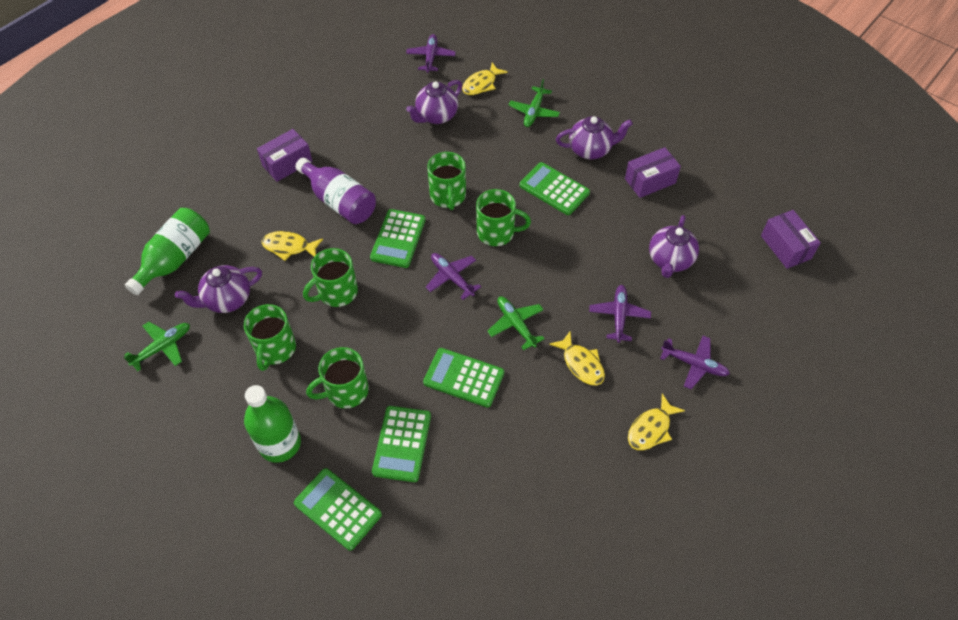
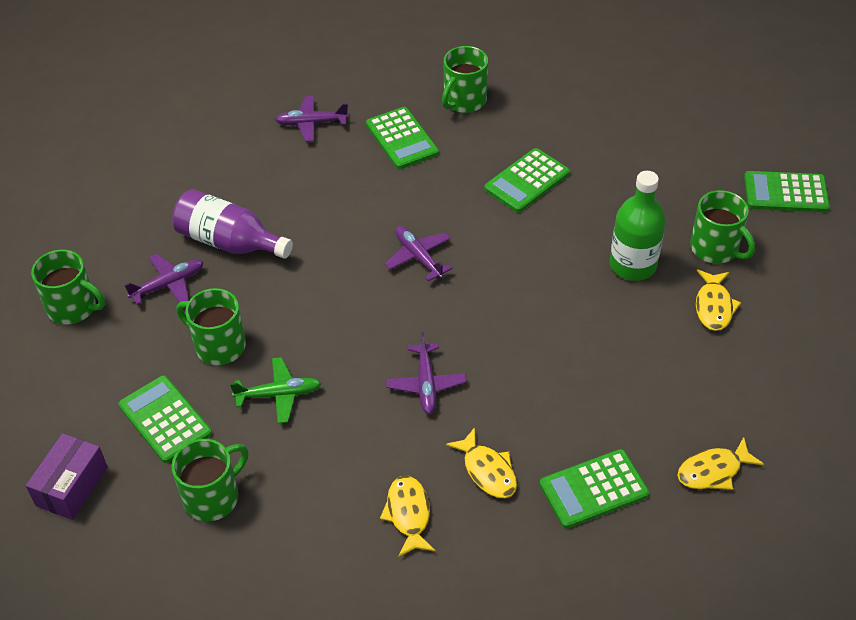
green bottle: [125,208,210,295] [244,385,301,463] = 2 -> [610,171,666,281] = 1
green plane: [123,322,190,371] [487,296,545,350] [509,79,560,127] = 3 -> [230,357,322,424] = 1
purple box: [257,129,312,182] [625,147,681,198] [761,210,821,269] = 3 -> [26,433,108,520] = 1
purple teapot: [175,265,262,313] [406,80,462,124] [556,116,633,159] [649,215,699,278] = 4 -> none = 0

